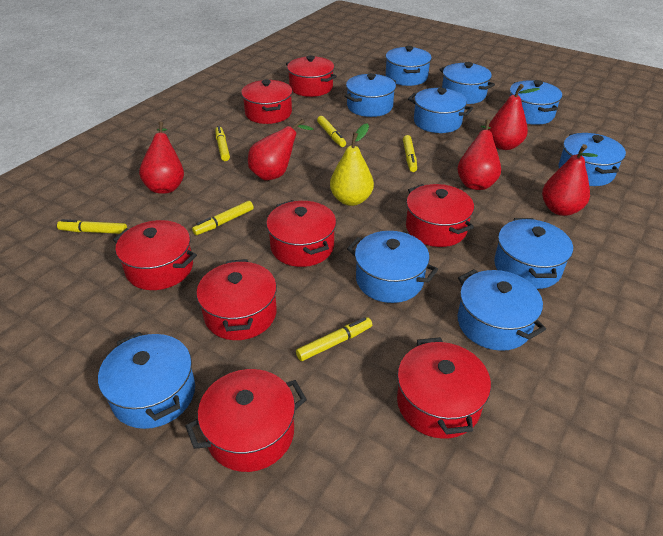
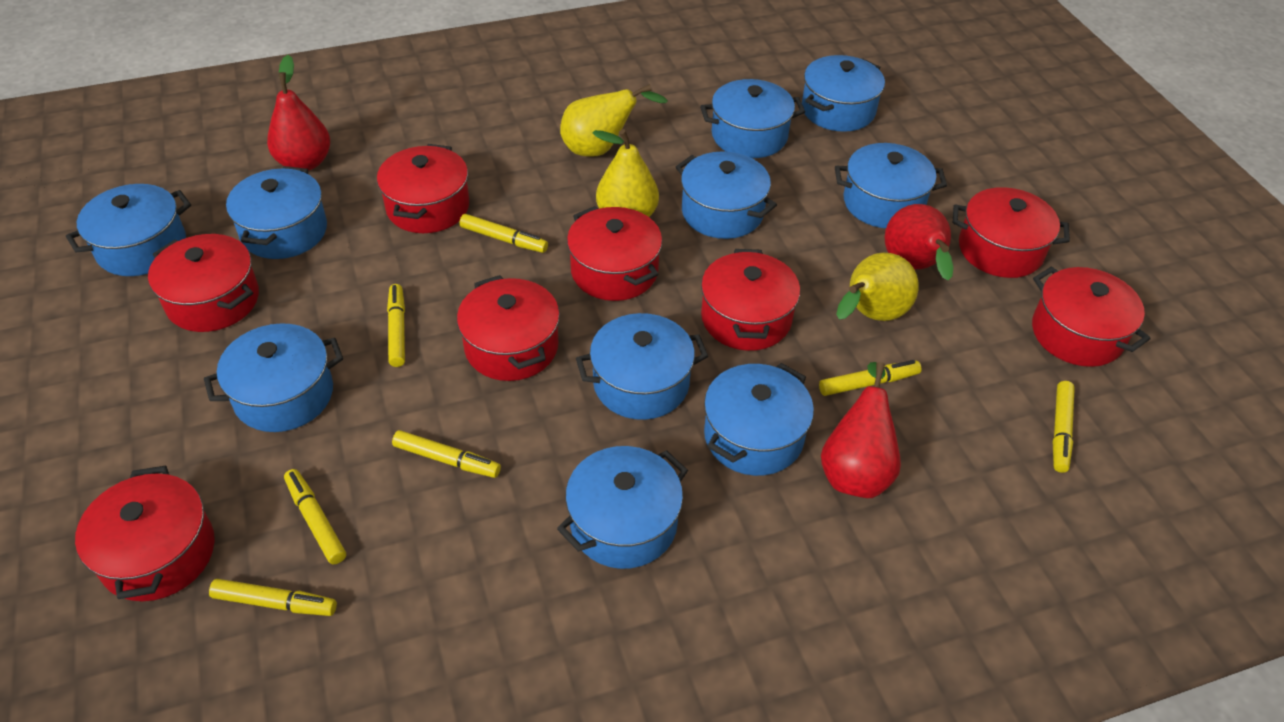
red pear: [139,122,184,194] [248,119,313,180] [457,119,501,190] [488,84,540,150] [542,144,598,216] = 5 -> [267,55,330,171] [821,362,901,498] [885,204,954,280] = 3
yellow marker: [57,219,127,234] [192,201,254,235] [215,126,230,161] [296,317,372,361] [317,116,346,147] [403,135,417,172] = 6 -> [209,579,337,616] [284,469,346,565] [387,284,405,367] [392,430,501,478] [459,214,548,253] [819,360,922,396] [1053,381,1075,473] = 7
yellow pear: [330,123,374,206] = 1 -> [560,84,668,157] [593,129,659,217] [836,253,919,321] = 3

